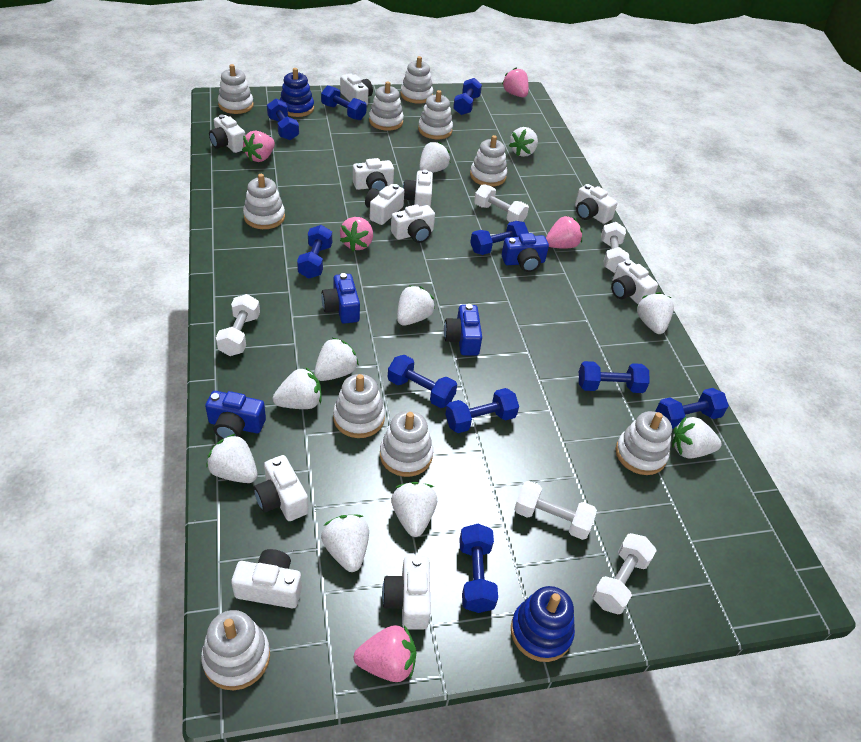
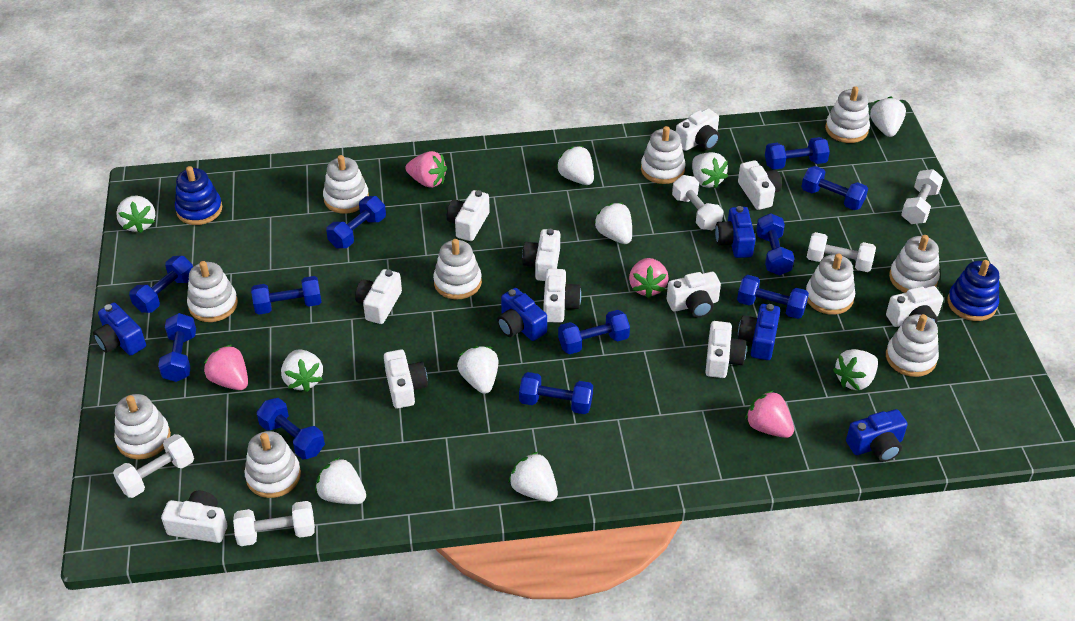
blue camera: [205,391,266,439] [321,273,360,324] [444,304,482,356] [502,233,549,272] = 4 -> [93,303,146,356] [497,288,547,341] [715,206,756,258] [738,304,780,360] [846,409,908,462] = 5
blue dumbbell: [267,98,299,140] [297,225,332,278] [321,85,367,120] [388,355,457,408] [446,388,519,433] [453,78,482,115] [459,524,498,613] [470,221,529,255] [579,361,650,393] [656,388,729,429] = 10 -> [129,256,193,313] [158,313,196,382] [251,276,321,315] [257,398,325,459] [326,196,386,248] [519,372,593,414] [558,310,630,354] [737,275,809,319] [756,213,795,275] [765,137,830,170] [801,166,868,210] = 11
pink strawberry: [242,131,275,162] [340,217,373,251] [354,625,416,682] [502,67,529,97] [546,216,582,249] = 5 -> [204,344,248,390] [405,151,447,188] [629,258,669,298] [745,390,794,438] = 4

